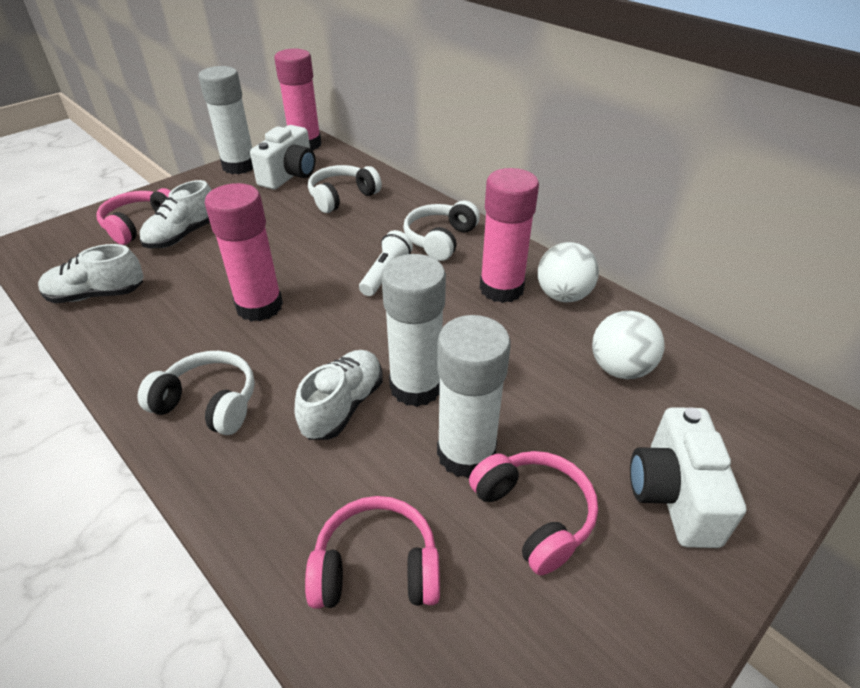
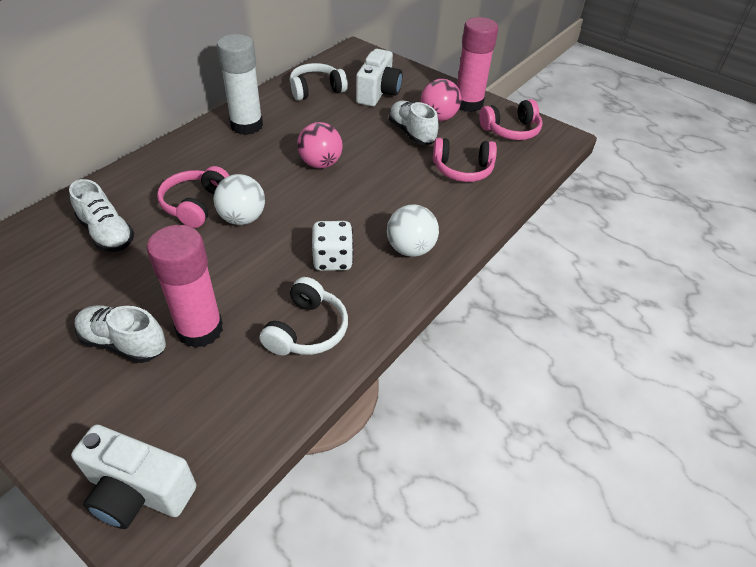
pink ball: none = 0 -> [297,122,343,168] [421,79,461,121] = 2
pink glue stick: [205,183,283,322] [274,49,321,151] [480,168,539,303] = 3 -> [147,225,223,348] [457,17,498,112] = 2
white dice: none = 0 -> [312,221,354,271] = 1
white flashlight: [359,230,413,296] = 1 -> none = 0
white glue stick: [199,66,253,174] [381,254,446,407] [437,315,511,479] = 3 -> [217,34,263,135] = 1
white headphones: [138,351,255,435] [308,165,382,213] [403,200,480,261] = 3 -> [260,277,348,356] [290,63,348,101] = 2

